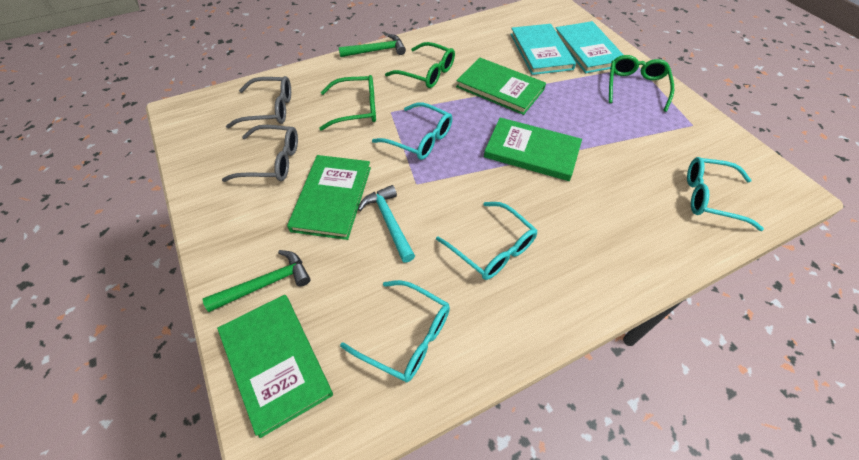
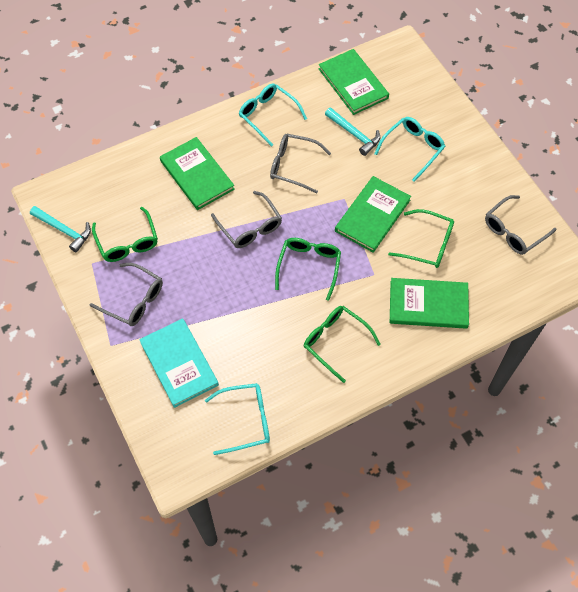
green glasses: [319,75,376,131] [385,42,455,88] [609,55,674,112] = 3 -> [92,207,158,262] [275,238,341,301] [304,306,381,383] [388,209,454,268] = 4
green hammer: [203,250,310,312] [338,34,406,57] = 2 -> none = 0
grey glasses: [222,125,298,182] [226,76,291,128] = 2 -> [89,263,163,326] [211,191,282,248] [270,134,331,194] [485,195,556,255] = 4
turquoise book: [510,24,576,75] [556,21,623,73] = 2 -> [139,318,219,408] = 1
turquoise glasses: [340,280,450,382] [372,102,452,160] [436,202,538,280] [687,157,764,231] = 4 -> [205,383,270,455] [239,84,307,147] [374,117,446,182] = 3
turquoise hammer: [358,185,415,263] = 1 -> [30,206,91,252] [325,107,380,156] = 2

